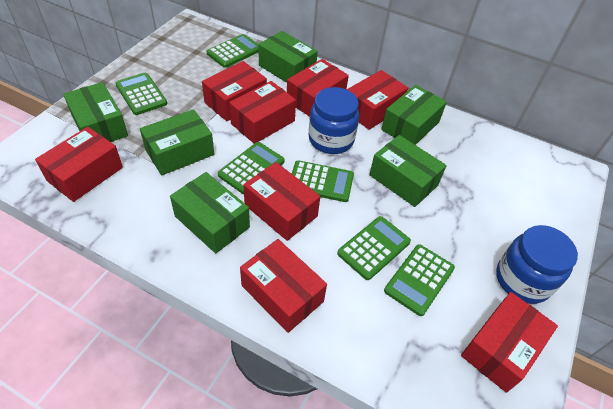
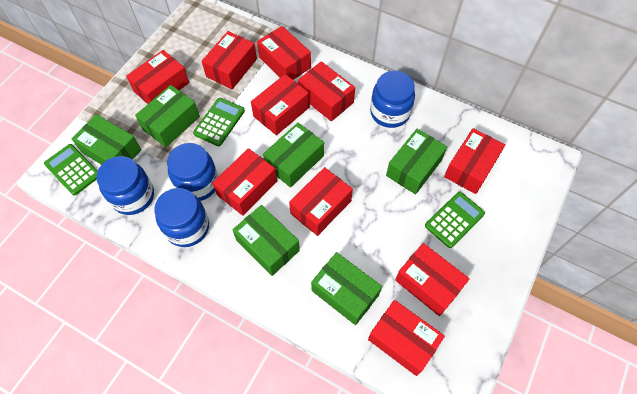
blue jar: [309,87,359,154] [496,225,578,304] = 2 -> [97,156,154,215] [154,188,209,247] [167,143,218,201] [370,71,415,128] = 4
green calculator: [115,73,167,115] [207,34,259,68] [218,142,284,194] [292,160,354,202] [337,216,411,280] [384,244,455,316] = 6 -> [44,144,98,196] [193,98,245,146] [425,192,485,248] = 3
red box: [35,127,123,202] [202,61,267,121] [229,81,296,144] [240,239,327,333] [243,162,320,241] [287,59,349,117] [347,70,408,130] [461,292,558,393] = 8 -> [126,50,189,104] [202,31,257,89] [212,148,277,216] [251,74,309,135] [257,26,311,80] [289,167,353,236] [298,61,355,121] [368,300,445,376] [395,243,470,316] [444,128,505,194] = 10

